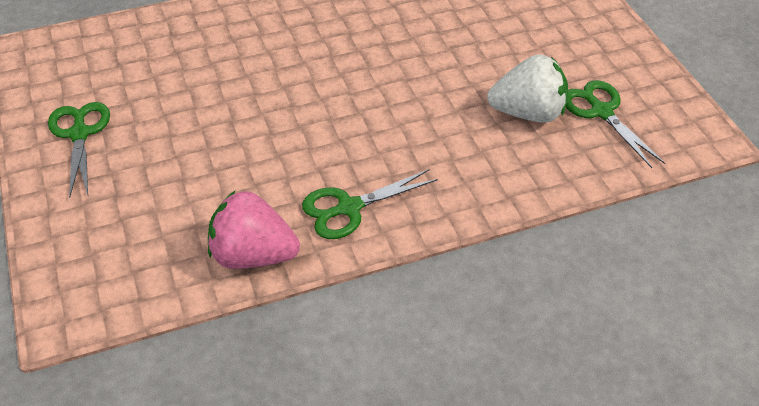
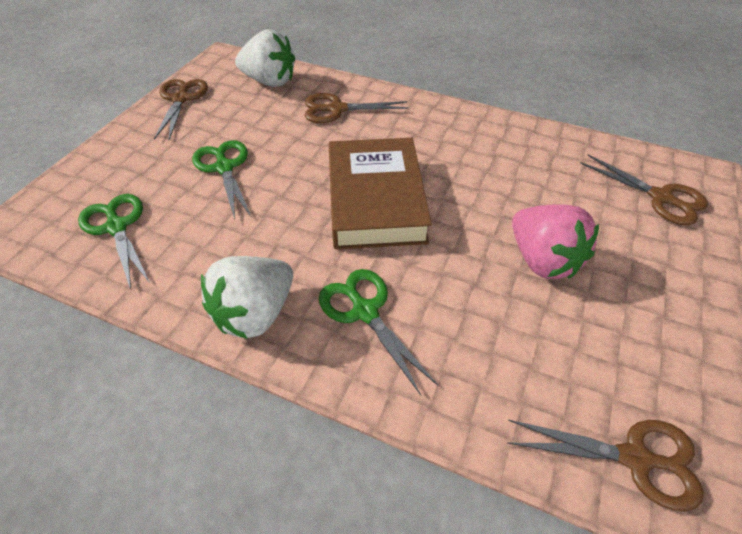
brown book: none = 0 -> [329,138,432,250] = 1
brown scissors: none = 0 -> [154,79,208,140] [305,93,409,123] [508,420,704,511] [580,154,708,225] = 4
white strawberry: [487,54,568,123] = 1 -> [201,256,293,339] [235,29,295,87] = 2

